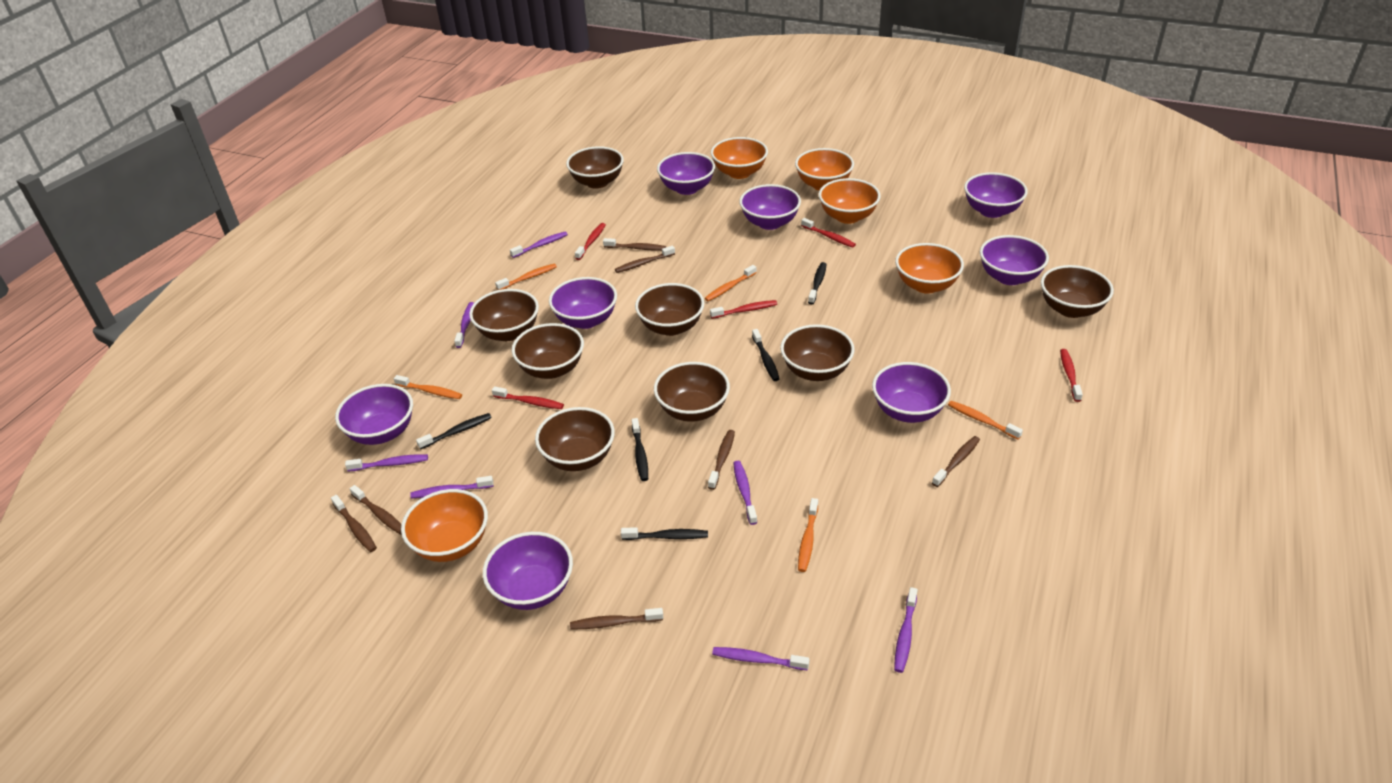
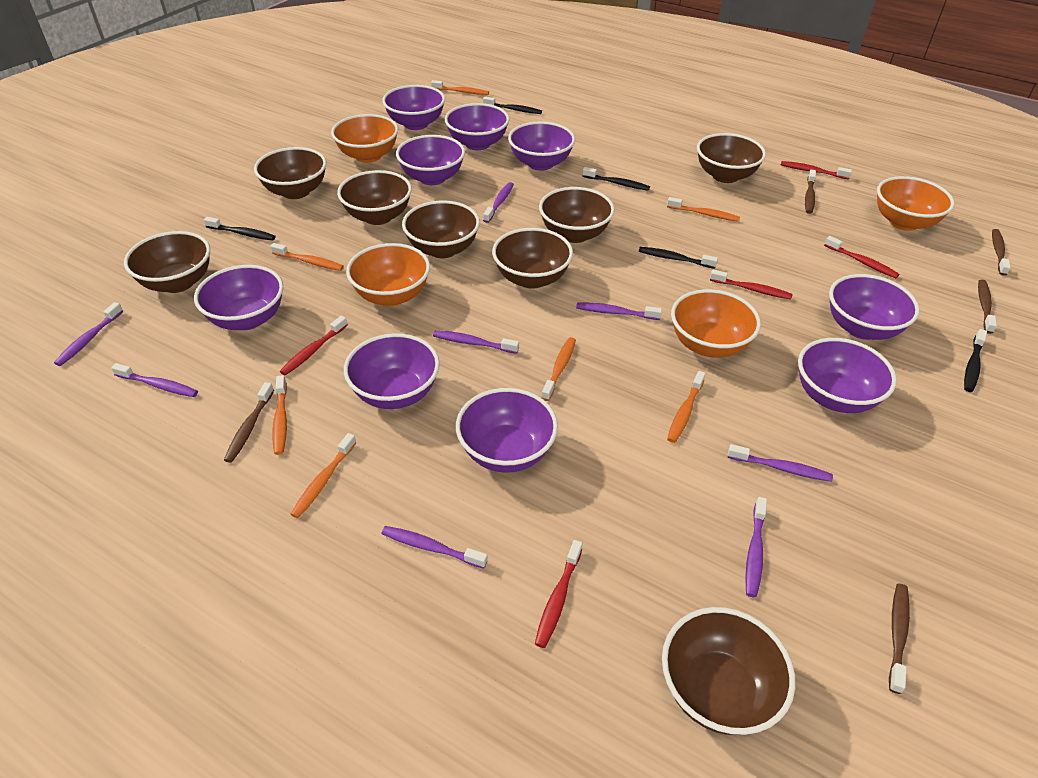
brown toothbrush: [331,495,377,552] [349,485,402,535] [570,608,663,629] [603,238,666,251] [615,246,675,273] [708,430,735,490] [932,436,980,487] = 7 -> [224,382,274,463] [805,170,816,214] [889,583,910,694] [978,280,997,334] [992,229,1011,276] = 5
orange bowl: [401,489,488,562] [711,137,768,179] [795,148,854,191] [819,178,881,224] [895,243,964,294] = 5 -> [331,114,398,163] [346,243,430,306] [671,289,761,358] [877,176,954,231] = 4
orange toothbrush: [394,375,462,399] [495,264,557,290] [705,265,757,301] [798,498,818,572] [948,401,1023,440] = 5 -> [270,243,344,271] [273,375,287,455] [290,433,356,518] [431,80,489,95] [541,337,576,401] [667,197,740,222] [667,371,706,443] = 7
purple bowl: [335,384,413,445] [483,532,573,610] [549,277,617,329] [657,152,715,195] [739,184,801,230] [872,362,951,423] [964,172,1028,218] [980,235,1049,285] = 8 -> [194,265,283,330] [344,333,440,409] [382,85,445,130] [396,135,465,185] [445,103,510,150] [456,388,558,473] [508,121,575,171] [798,338,897,413] [829,274,920,340] = 9
purple toothbrush: [345,454,428,472] [410,476,493,499] [454,302,474,348] [510,232,568,258] [712,647,809,670] [733,461,757,525] [894,587,918,673] = 7 -> [54,302,123,366] [111,363,198,397] [381,526,487,569] [433,330,519,354] [483,182,514,223] [576,303,662,320] [728,444,833,482] [745,497,767,597] = 8

